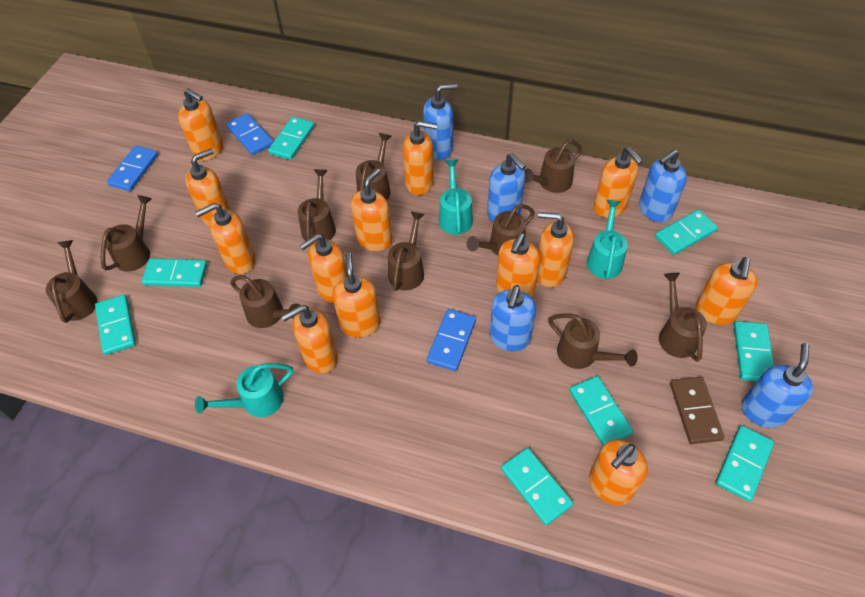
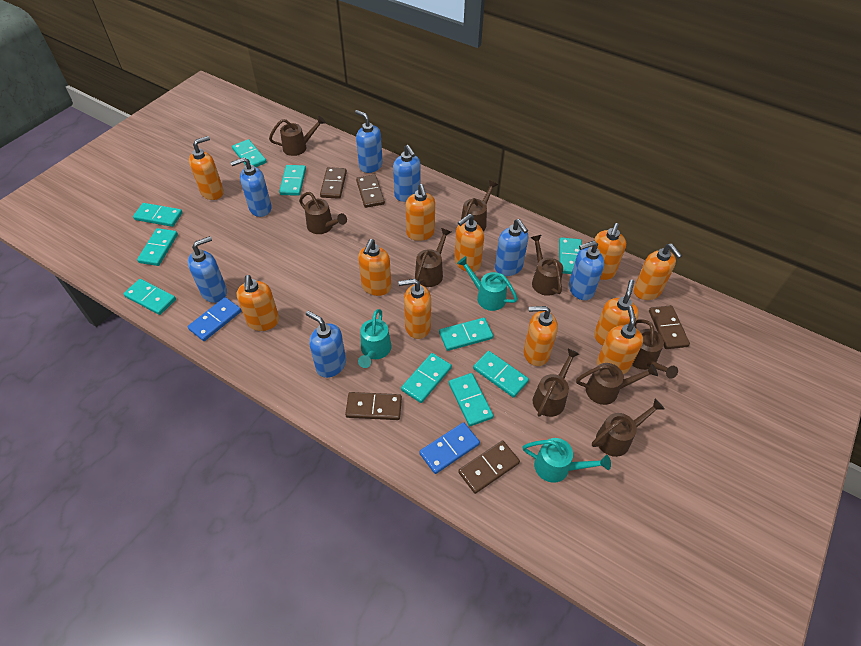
blue domino: [107,146,158,191] [226,113,274,155] [427,309,476,371] = 3 -> [187,297,241,341] [419,422,480,474] = 2
blue soap dispenser: [423,83,457,160] [487,153,526,222] [489,285,536,351] [639,150,687,222] [741,343,813,428] = 5 -> [188,236,227,303] [230,157,272,217] [306,311,346,378] [355,110,383,173] [393,145,421,202] [495,219,528,276] [569,241,604,300] = 7
brown domino: [670,377,724,444] = 1 -> [320,167,347,199] [345,392,402,420] [356,175,385,208] [458,440,520,494] [649,305,690,349] = 5
brown watering can: [46,240,97,323] [101,195,152,271] [230,275,300,328] [298,169,336,241] [356,133,391,200] [388,211,425,291] [467,204,535,256] [525,140,582,193] [548,313,638,369] [659,273,707,362] = 10 -> [269,116,326,156] [299,192,347,234] [415,228,451,287] [461,180,498,231] [531,235,563,296] [533,349,579,417] [576,363,658,405] [592,399,664,457] [632,319,678,379] = 9
orange soap dispenser: [178,88,223,161] [185,149,231,227] [195,203,256,274] [281,305,338,373] [300,234,347,303] [332,253,381,338] [351,168,392,251] [403,121,437,195] [496,233,540,297] [537,212,574,287] [589,439,648,506] [593,147,643,218] [696,257,758,325] = 13 -> [189,136,224,200] [237,275,279,331] [358,239,392,296] [398,279,431,339] [406,184,435,241] [454,214,484,272] [524,306,558,366] [592,223,626,280] [594,279,639,346] [597,306,643,374] [634,244,682,300] = 11
turquoise domino: [95,295,136,355] [142,258,207,287] [268,116,315,160] [501,448,573,525] [569,376,633,446] [655,210,718,255] [716,425,774,501] [734,321,774,381] = 8 -> [123,279,176,315] [133,203,183,227] [137,228,178,266] [232,139,267,167] [279,165,306,196] [401,353,452,403] [439,318,493,351] [449,373,494,426] [473,351,529,398] [559,237,582,274] = 10

